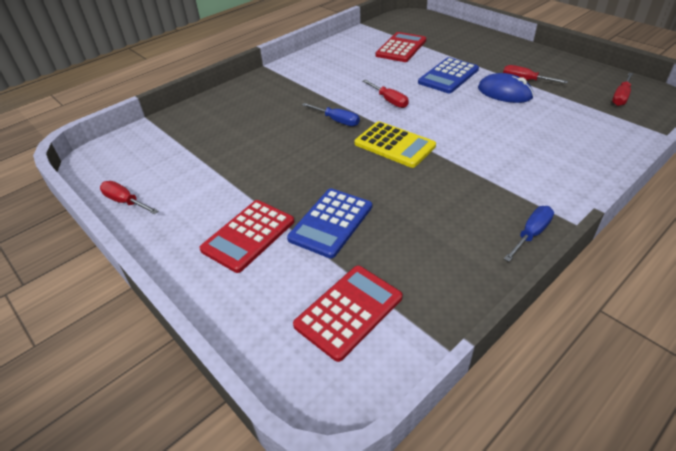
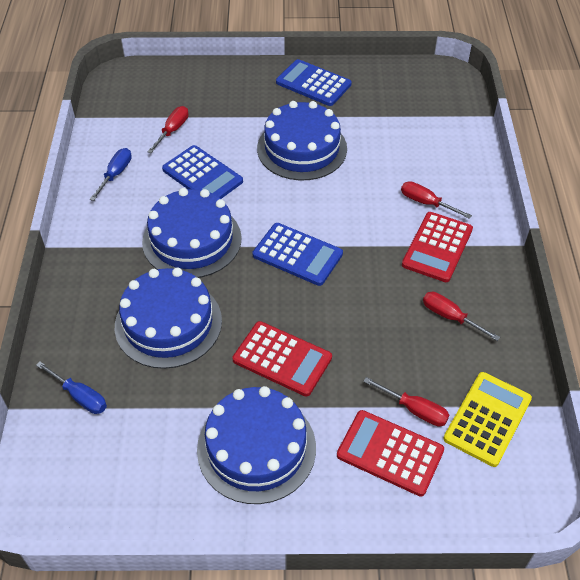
blue cake: none = 0 -> [115,268,222,369] [142,188,242,278] [197,386,316,504] [257,101,347,180] = 4
blue calculator: [287,188,372,259] [418,57,479,93] = 2 -> [162,145,243,199] [252,223,343,286] [276,59,352,106] = 3
blue mouse: [478,73,534,103] = 1 -> none = 0

